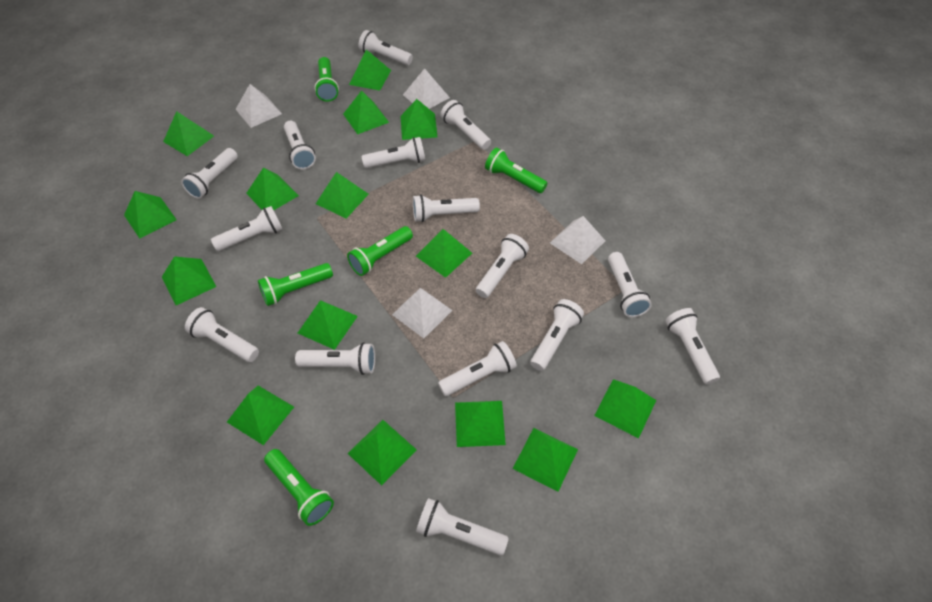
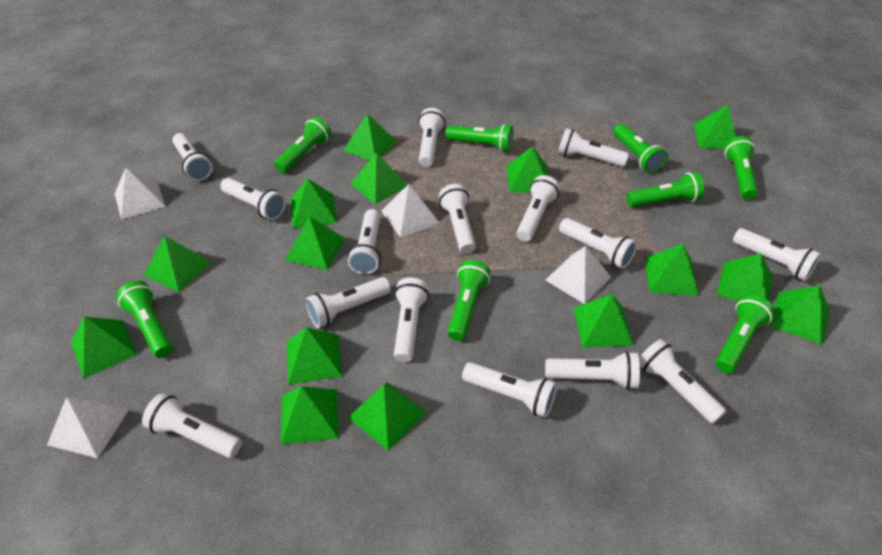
green flashlight: [258,263,333,306] [264,449,334,526] [314,57,339,102] [347,226,413,276] [485,148,547,193] = 5 -> [116,281,173,358] [275,117,331,173] [446,124,513,152] [448,260,491,341] [613,124,668,174] [627,172,704,207] [715,295,774,373] [725,136,758,200] = 8

